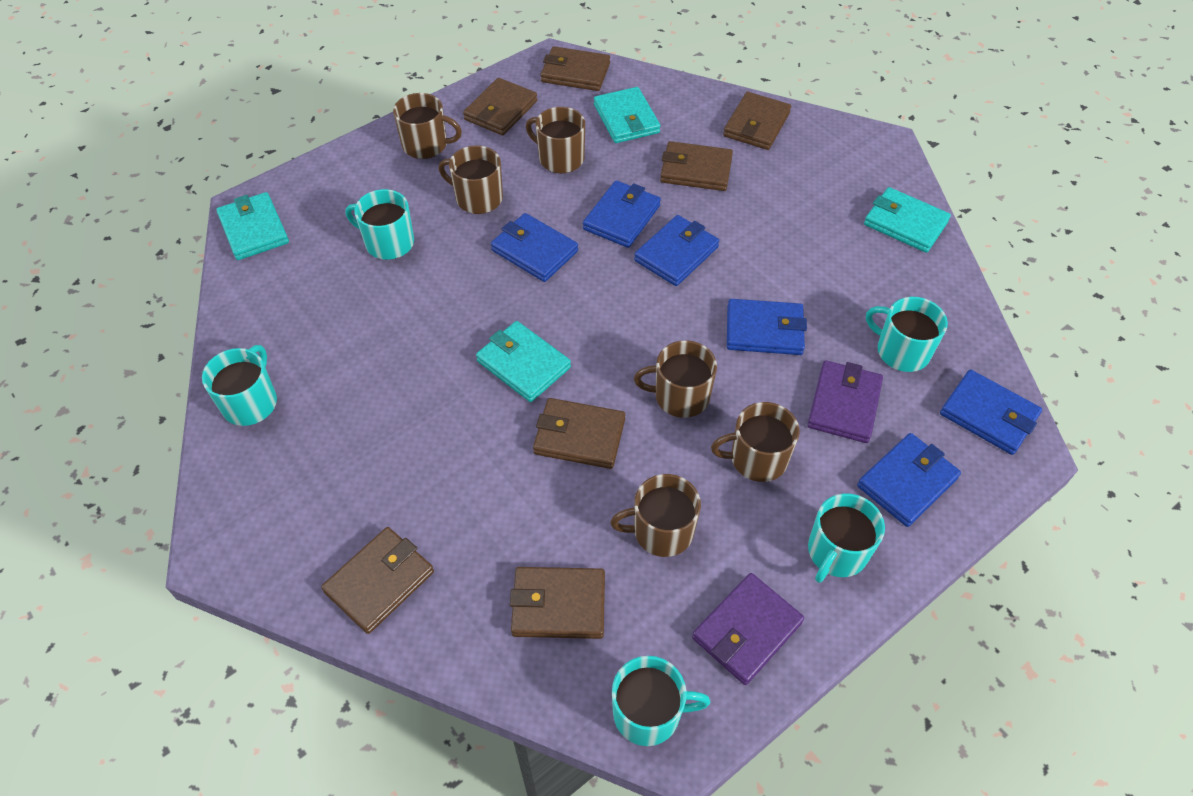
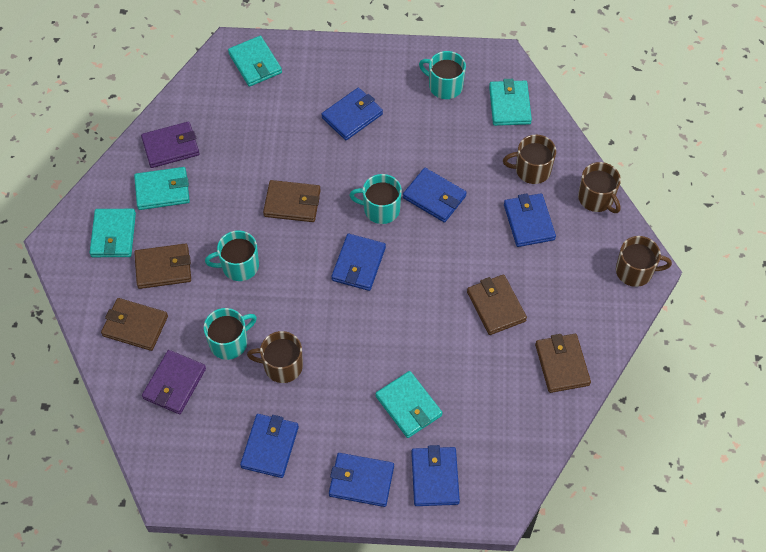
blue wallet: [491,213,578,282] [583,180,661,248] [634,215,719,286] [727,299,807,355] [857,433,961,527] [940,370,1042,455] = 6 -> [240,414,299,478] [321,88,383,140] [329,453,394,507] [331,234,386,291] [403,168,467,222] [411,445,460,506] [504,193,556,247] = 7
brown mug: [393,93,462,159] [439,145,503,214] [526,107,585,173] [610,474,701,557] [634,340,717,418] [711,402,800,482] = 6 -> [247,331,303,383] [503,134,556,184] [578,162,621,213] [616,236,672,287] = 4
brown wallet: [321,527,434,634] [463,78,537,135] [510,567,605,639] [533,398,625,469] [540,46,610,91] [660,141,733,191] [723,92,791,150] = 7 -> [101,298,168,351] [134,244,191,289] [263,180,321,222] [467,274,527,335] [535,334,591,393] = 5
turquoise mug: [202,345,277,426] [346,189,414,260] [612,656,710,746] [808,493,885,583] [866,297,948,372] = 5 -> [204,308,257,360] [205,230,259,281] [349,174,402,224] [419,51,466,99] = 4
turquoise wallet: [216,192,289,260] [476,321,571,402] [594,87,661,143] [864,187,951,253] = 4 -> [90,209,136,257] [134,167,190,210] [228,36,282,87] [376,371,442,438] [489,79,532,126] = 5

